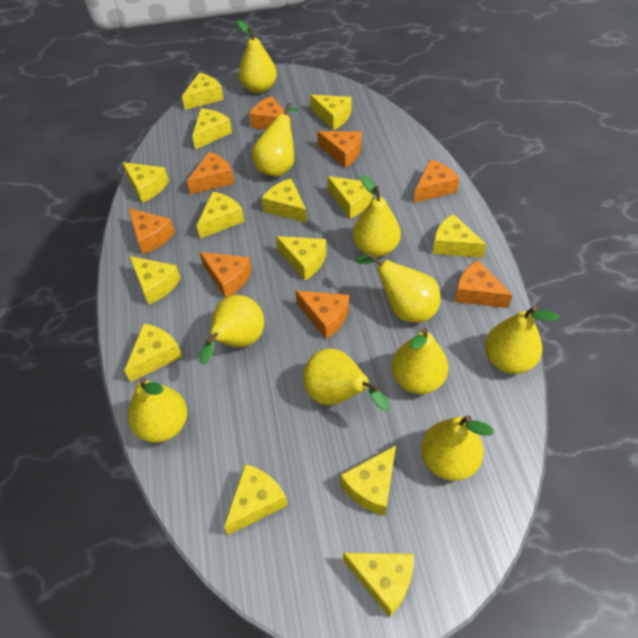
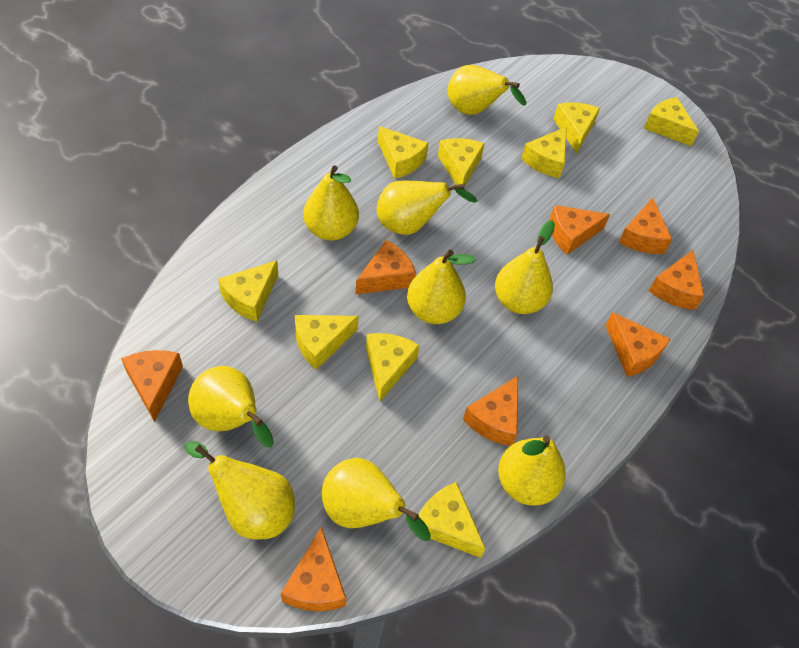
yellow cheese: [122,162,169,203] [124,323,182,382] [129,256,181,305] [182,73,224,110] [192,109,232,150] [196,192,244,239] [224,464,288,535] [262,179,307,223] [276,236,327,280] [310,95,352,130] [327,176,374,219] [340,445,396,516] [343,553,414,618] [432,214,487,258] = 14 -> [218,260,278,322] [295,315,359,370] [366,333,420,402] [378,126,429,179] [419,482,485,558] [438,138,485,186] [521,127,567,178] [553,102,600,153] [644,97,699,146] = 9
yellow pear: [128,377,187,443] [199,295,264,365] [237,20,277,93] [252,103,299,177] [303,348,389,411] [352,175,401,257] [356,253,440,323] [391,328,448,394] [421,415,494,481] [485,306,560,374] = 10 -> [185,441,295,540] [188,366,274,448] [303,166,359,241] [322,458,431,541] [377,180,477,235] [407,250,476,324] [448,65,526,115] [495,220,555,314] [498,436,566,506] = 9

